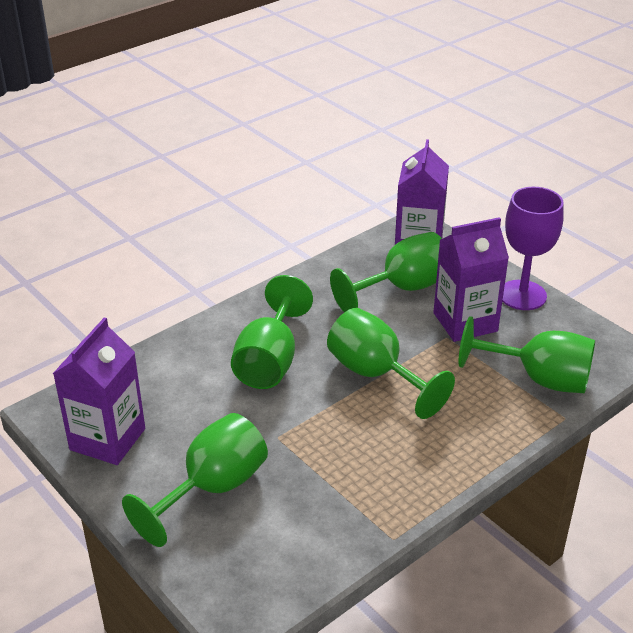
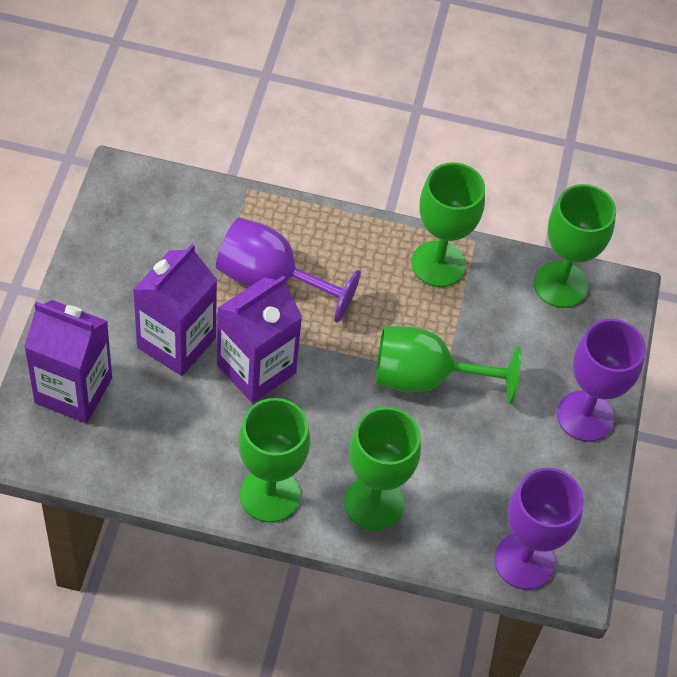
purple goblet: [502,187,564,310] = 1 -> [216,218,361,323] [494,468,584,590] [557,319,646,442] = 3

